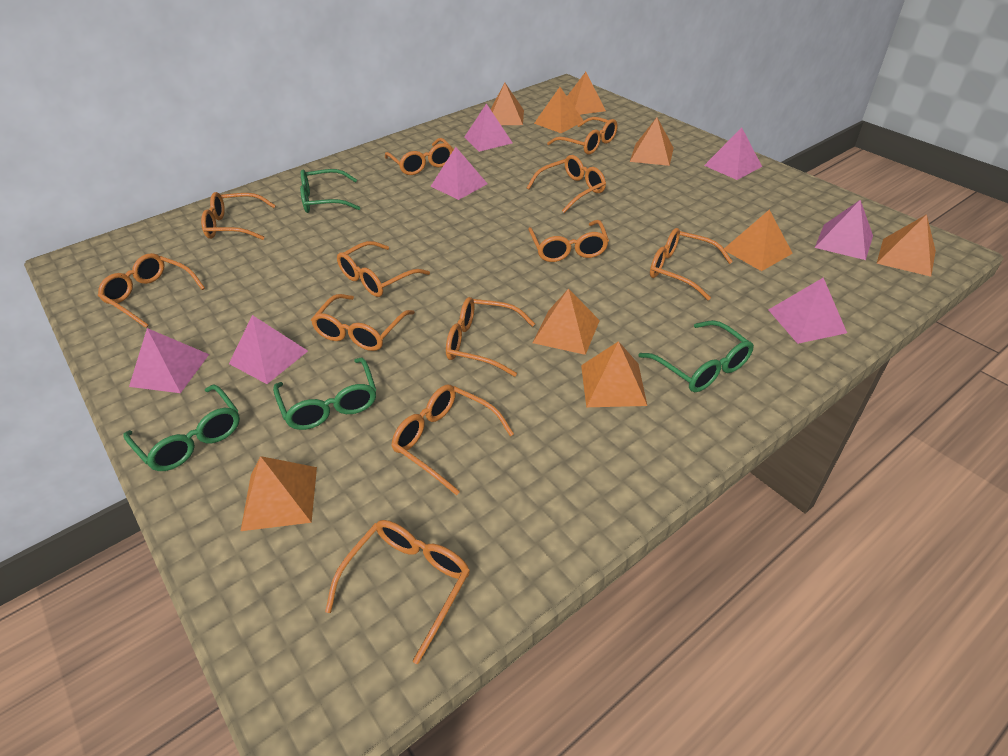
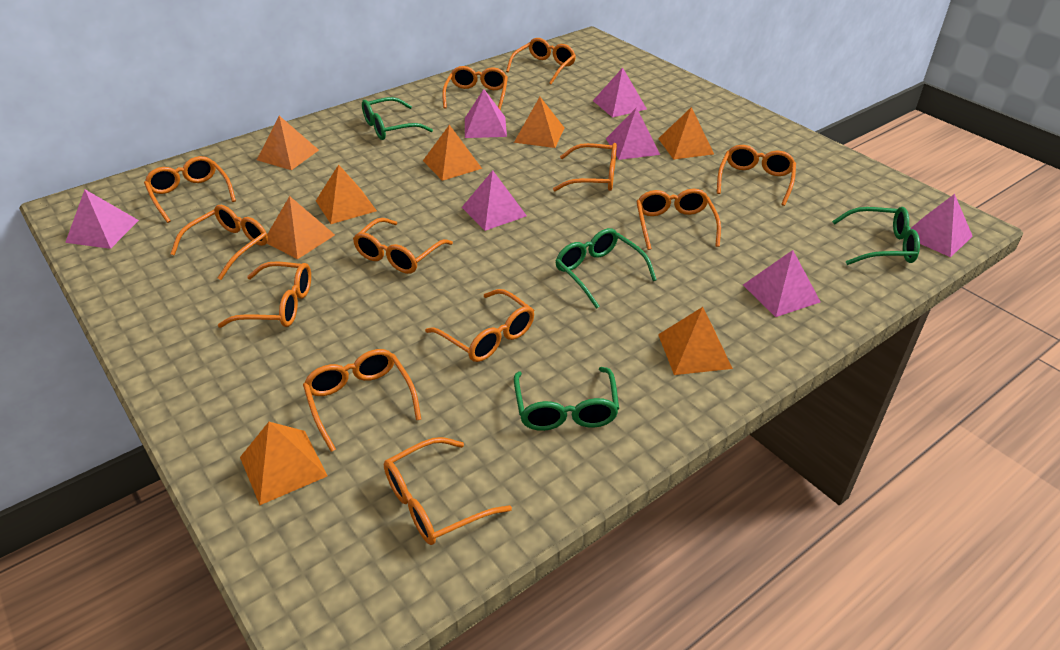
orange pyramid: [241,456,317,531] [490,83,524,125] [533,288,600,355] [534,87,584,133] [567,72,606,115] [581,341,647,407] [630,117,674,166] [724,210,793,271] [876,214,936,277] = 9 -> [240,422,327,505] [257,116,319,170] [267,196,335,259] [316,165,377,224] [423,125,482,181] [514,97,565,148] [658,107,714,160] [658,307,733,375] = 8

